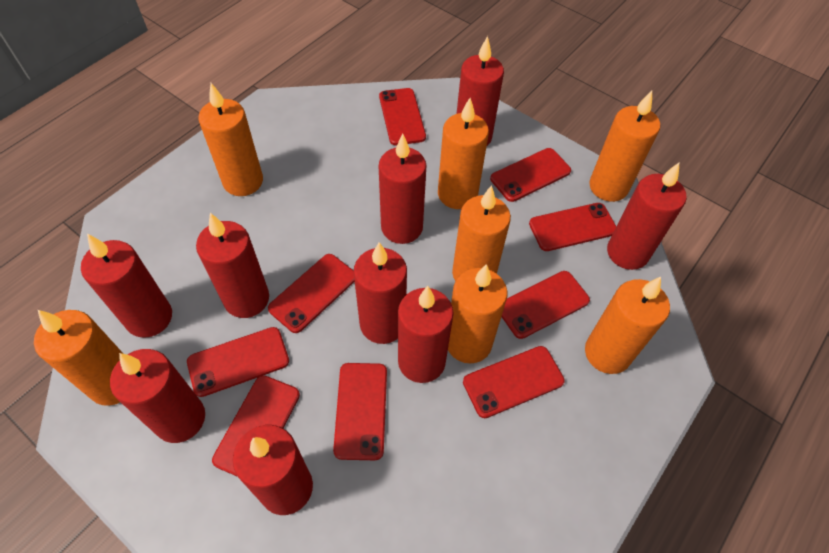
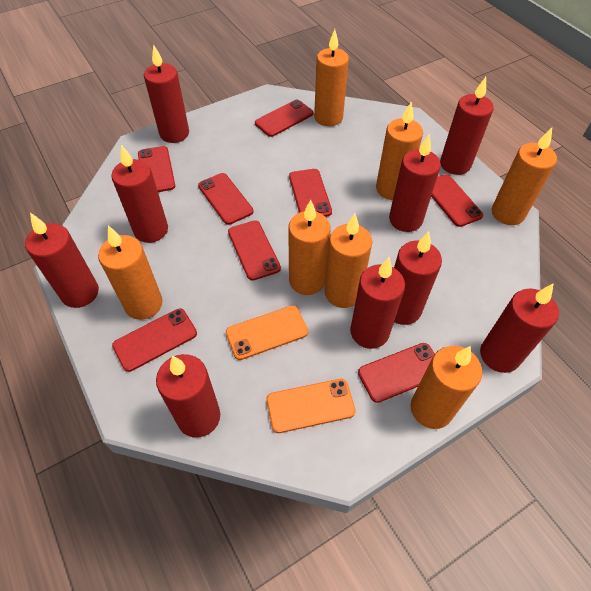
orange phone: none = 0 -> [226,305,308,360] [267,379,356,433] = 2
red phone: [187,327,289,397] [212,375,300,476] [268,254,355,333] [333,363,387,460] [379,88,426,145] [463,346,565,418] [490,148,571,202] [501,271,590,339] [529,203,616,251] = 9 -> [112,309,197,372] [138,146,175,192] [198,173,254,225] [228,220,281,281] [255,100,313,137] [289,169,332,217] [358,343,435,403] [431,174,483,227] = 8

